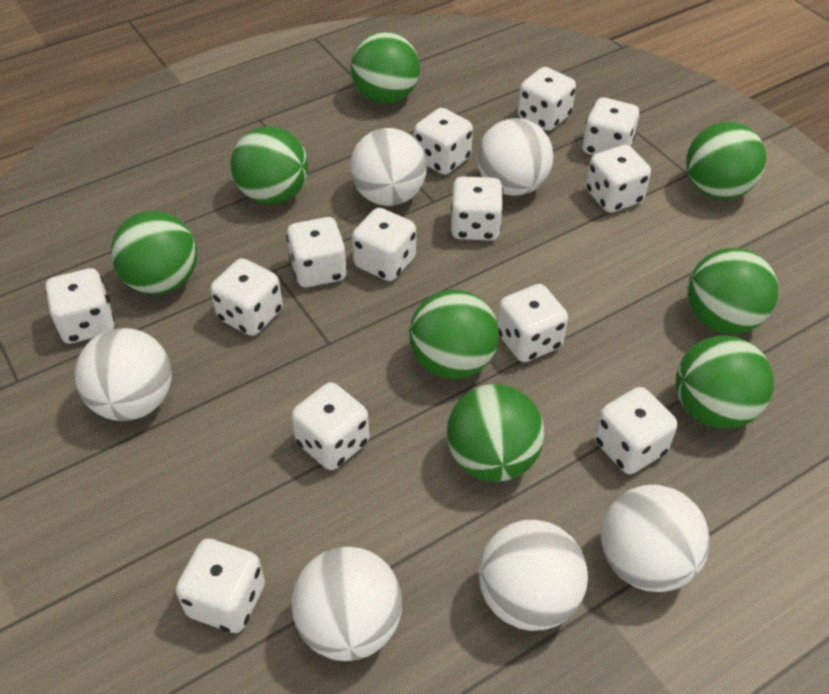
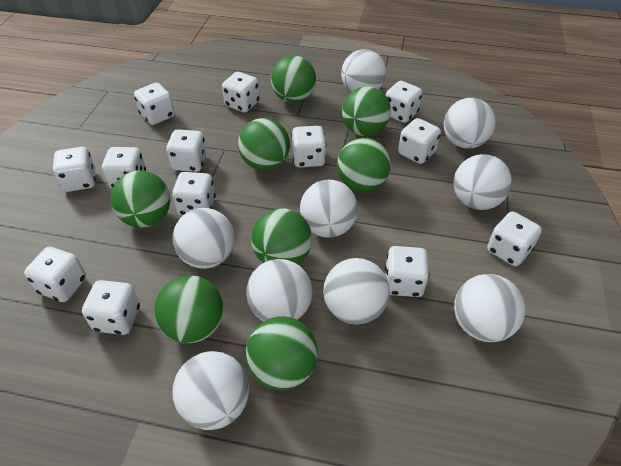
white ball: [75,328,172,421] [292,547,402,661] [350,128,427,206] [477,118,554,196] [479,520,588,631] [601,485,710,592] = 6 -> [173,208,235,269] [173,351,249,430] [246,259,312,321] [300,180,358,238] [323,258,390,325] [341,49,386,92] [444,98,495,149] [454,154,512,210] [454,274,525,342] = 9

